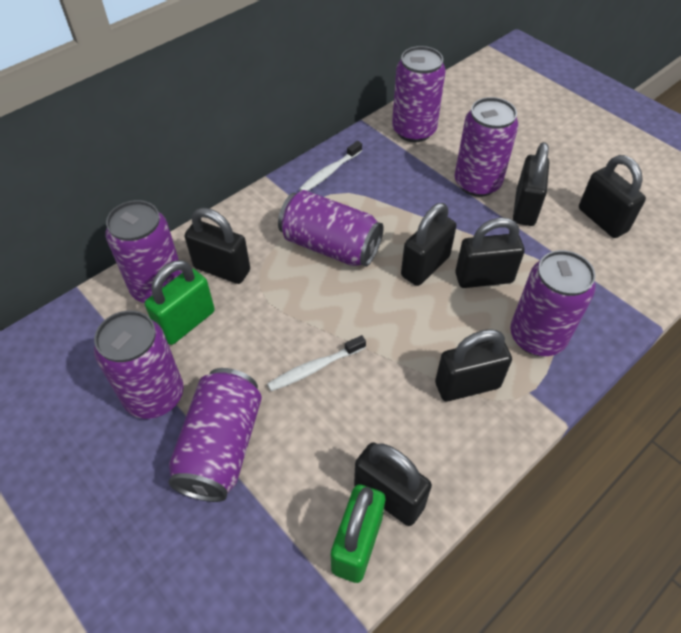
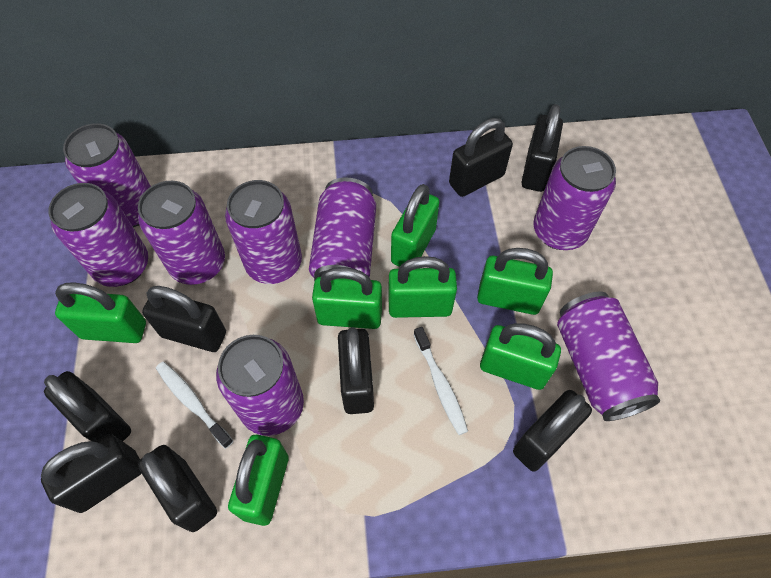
black padlock: [185,208,250,284] [354,442,432,526] [401,203,456,286] [435,329,512,402] [455,218,525,288] [513,142,549,226] [579,155,646,238] = 7 -> [41,434,142,513] [44,371,131,442] [138,445,217,532] [142,286,226,352] [338,327,374,414] [449,118,513,197] [513,390,592,471] [522,104,563,192] = 8
green padlock: [145,260,215,345] [331,484,385,583] = 2 -> [55,282,146,343] [228,435,289,526] [312,267,382,329] [388,256,457,318] [391,184,440,267] [477,248,553,315] [480,323,561,390] = 7
purple can: [94,311,184,419] [106,200,183,303] [169,368,262,502] [278,190,384,267] [392,46,446,142] [454,97,519,197] [510,250,596,356] = 7 -> [48,183,148,287] [63,123,151,227] [138,181,225,285] [216,335,304,436] [225,180,302,284] [309,177,376,281] [534,146,616,250] [557,292,660,421] = 8

